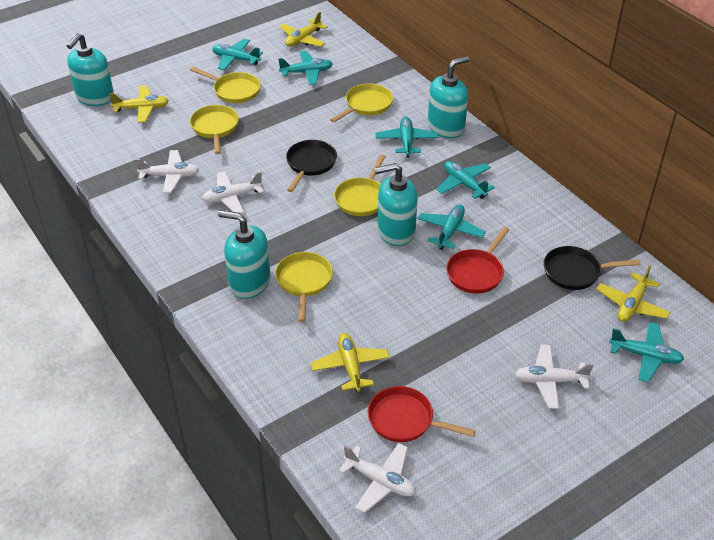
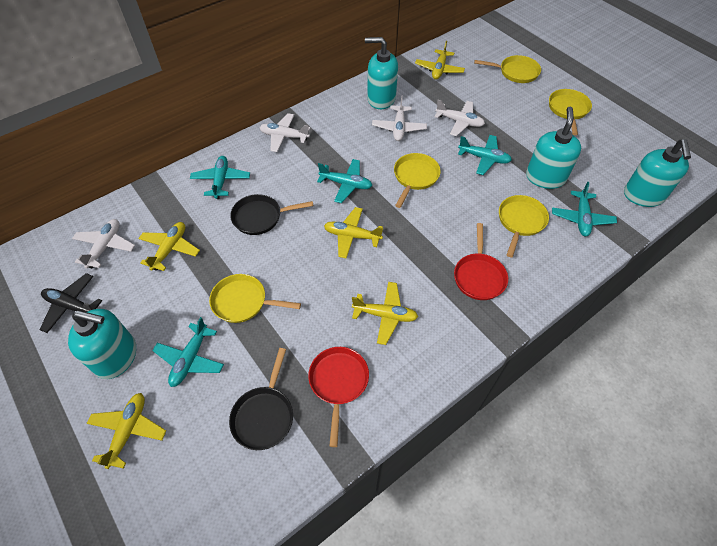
black plane: none = 0 -> [40,273,102,333] = 1
turquoise plane: [212,39,263,70] [278,51,333,85] [376,117,438,157] [418,205,486,250] [436,161,495,199] [609,322,684,382] = 6 -> [152,317,224,387] [190,156,250,199] [317,159,373,203] [458,135,512,175] [552,182,617,236] = 5
yellow plane: [109,86,169,123] [280,12,327,47] [311,333,390,392] [596,265,671,322] = 4 -> [86,393,166,469] [138,222,200,271] [324,207,383,258] [352,282,418,345] [415,41,465,80] = 5

